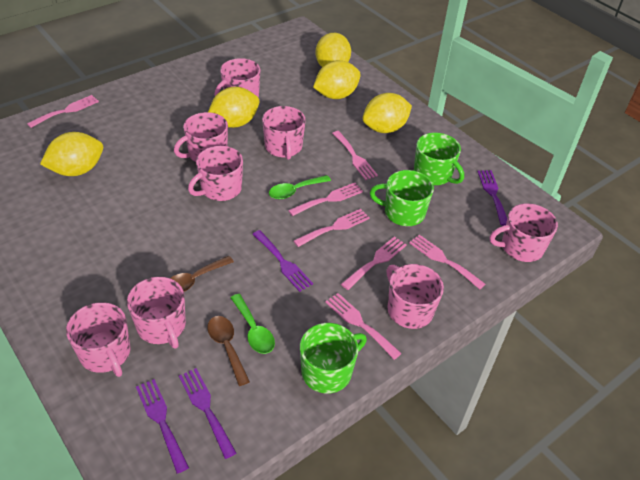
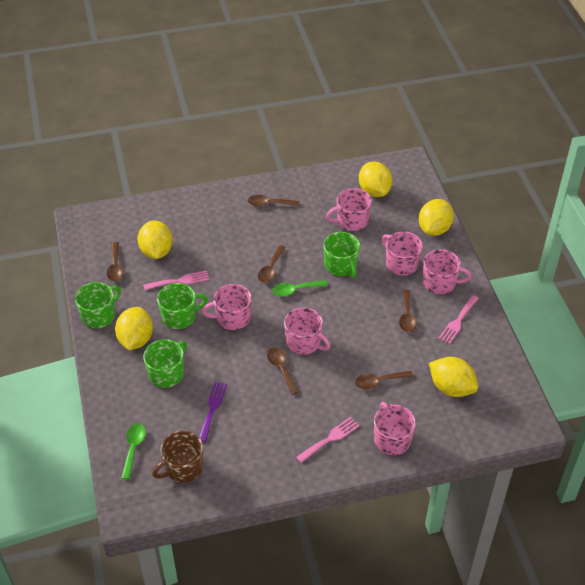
brown mug: none = 0 -> [152,431,203,483] = 1
brown spoon: [170,256,234,292] [207,316,250,386] = 2 -> [107,242,124,281] [248,195,299,206] [258,245,286,283] [267,347,299,395] [355,371,413,389] [399,290,417,332] = 6
green mug: [300,323,367,394] [370,170,434,226] [414,133,464,185] = 3 -> [75,282,121,328] [143,339,187,388] [157,283,208,329] [323,232,360,278] = 4
pink fork: [27,95,99,128] [288,183,363,216] [294,209,370,247] [325,293,402,360] [332,131,378,180] [341,237,407,290] [409,235,485,289] = 7 -> [143,270,209,290] [296,417,360,463] [438,295,479,344] = 3
pink mug: [66,302,131,377] [127,277,186,349] [174,112,228,162] [188,146,243,201] [215,58,261,98] [262,106,306,160] [387,264,444,329] [490,203,558,262] = 8 -> [202,284,252,330] [284,307,330,355] [326,188,372,231] [374,402,416,455] [382,231,423,276] [423,249,471,294] = 6
purple fork: [136,379,189,473] [179,368,236,459] [252,230,313,292] [477,170,507,226] = 4 -> [199,382,227,442] = 1

